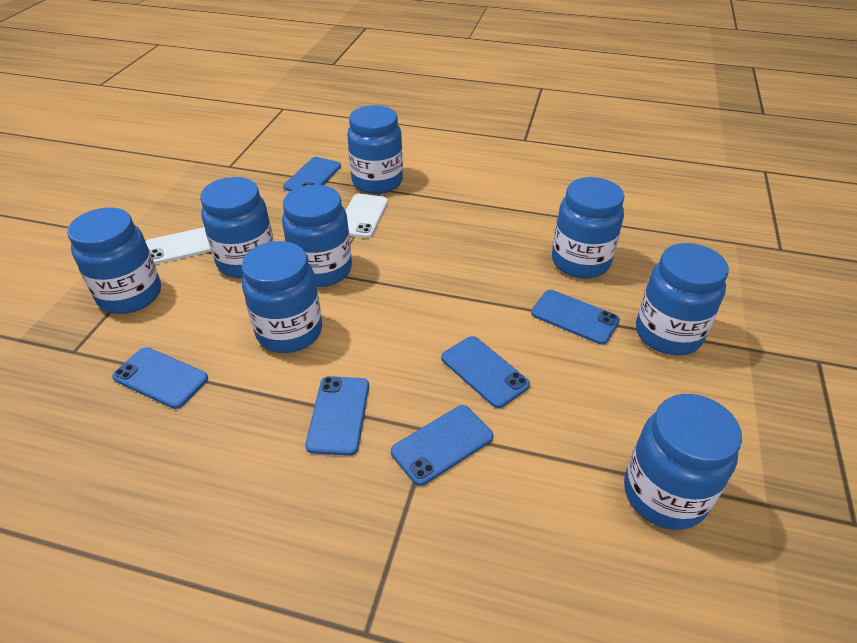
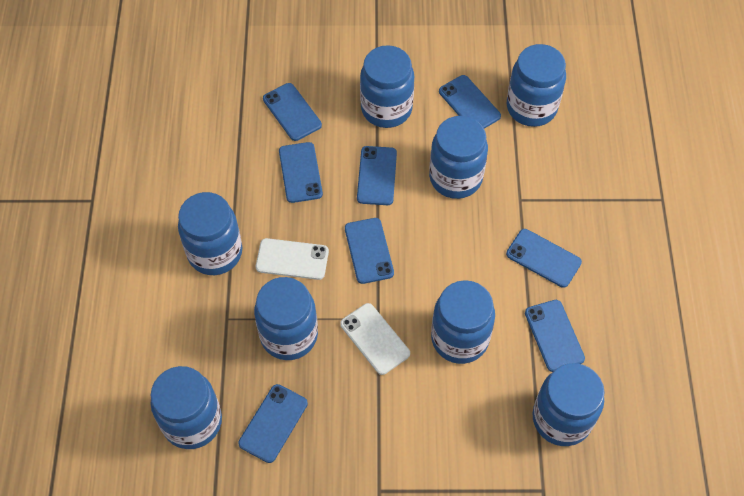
blue phone: [112,347,208,409] [283,157,341,191] [305,376,369,456] [391,405,493,486] [441,336,530,408] [531,290,620,345] = 6 -> [238,384,308,463] [263,83,322,141] [279,142,323,203] [345,218,394,284] [357,146,397,205] [439,75,501,129] [506,229,582,288] [525,300,585,372] = 8

